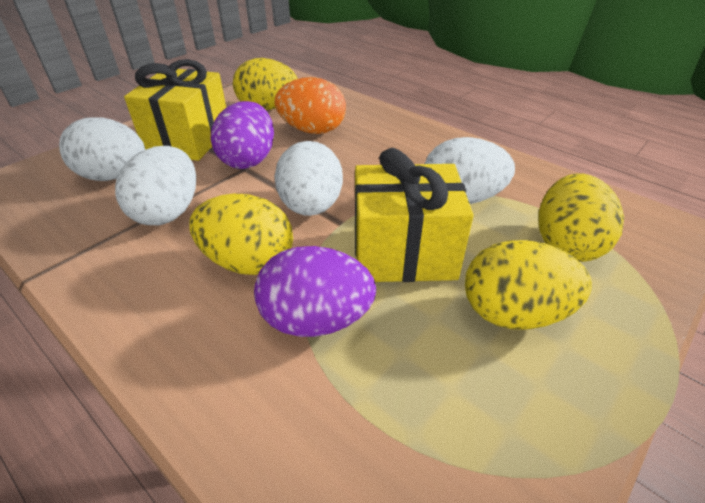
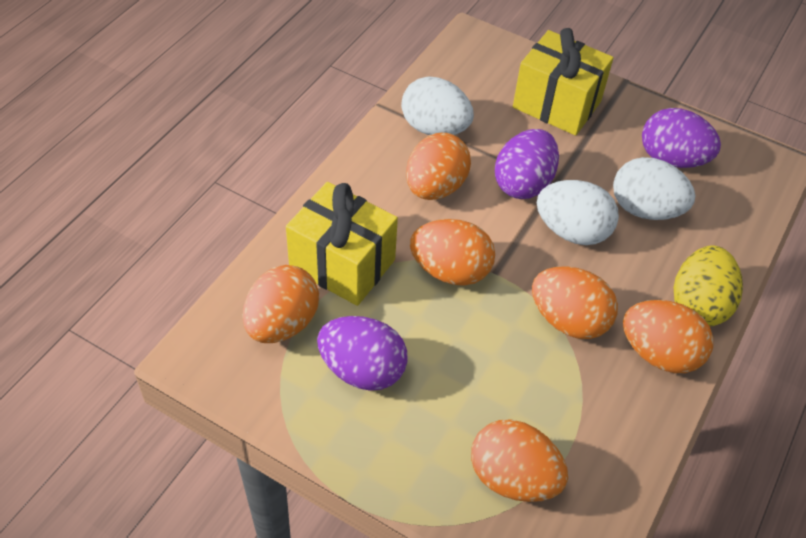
orange egg: [275,77,346,134] = 1 -> [243,265,319,343] [406,133,471,200] [410,219,495,286] [471,420,568,502] [532,266,618,339] [623,300,713,373] = 6
purple egg: [211,101,274,169] [254,246,376,337] = 2 -> [317,316,408,391] [495,129,559,199] [642,108,721,168] = 3
white egg: [59,117,145,181] [115,146,196,225] [275,141,343,216] [424,137,515,204] = 4 -> [401,76,474,135] [537,180,619,245] [613,157,695,220] = 3
yellow egg: [189,193,293,275] [233,58,298,110] [465,240,592,330] [538,173,624,262] = 4 -> [674,245,743,326] = 1

